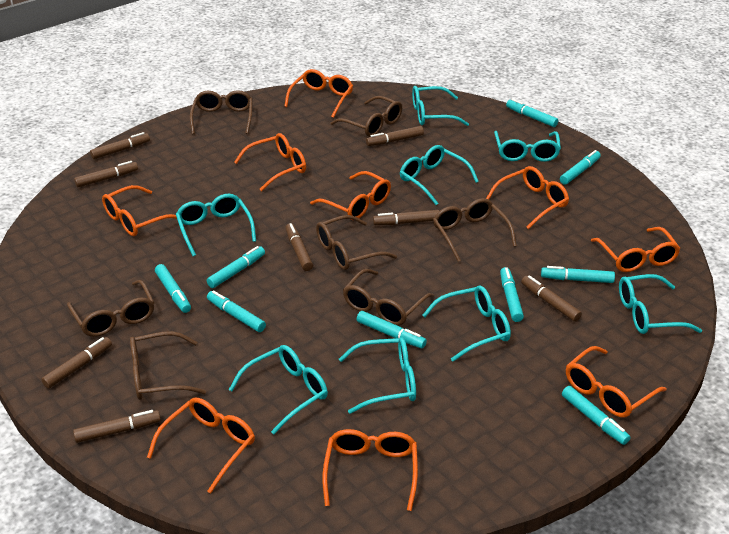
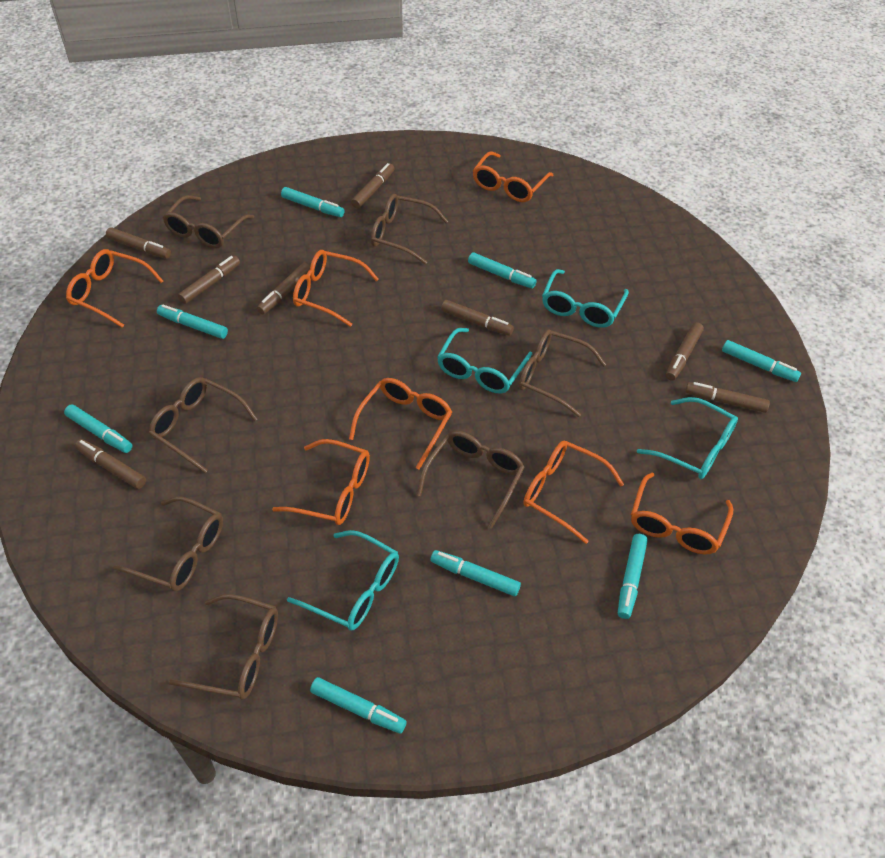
orange glasses: [102,185,177,236] [147,397,255,493] [234,133,306,191] [284,69,353,118] [310,171,391,220] [322,429,418,511] [486,166,569,229] [566,346,667,418] [591,227,681,272] = 9 -> [66,249,163,328] [272,439,370,525] [293,250,379,327] [349,378,452,470] [473,151,554,202] [523,441,624,544] [631,473,733,554] = 7
turquoise glasses: [176,194,256,257] [229,345,328,434] [339,337,416,414] [400,145,479,205] [412,86,469,126] [422,286,511,362] [494,131,561,162] [619,274,702,334] = 8 -> [287,530,399,630] [437,328,532,394] [542,269,629,328] [637,397,738,479] = 4
turquoise marker: [155,264,191,313] [207,246,265,288] [207,290,266,332] [356,311,427,348] [500,267,524,322] [506,99,558,127] [541,266,615,283] [560,150,601,185] [562,386,631,445] = 9 -> [64,404,132,453] [157,304,228,339] [281,187,345,217] [310,677,407,734] [430,550,521,596] [468,252,537,288] [618,534,648,619] [722,340,801,382] = 8

